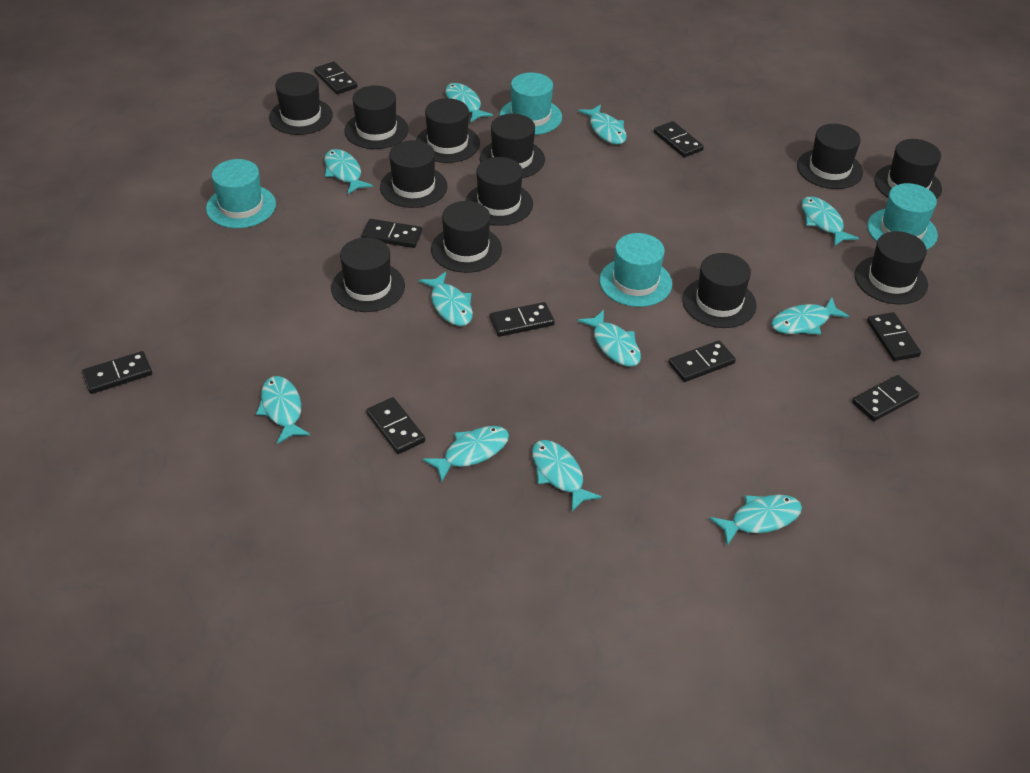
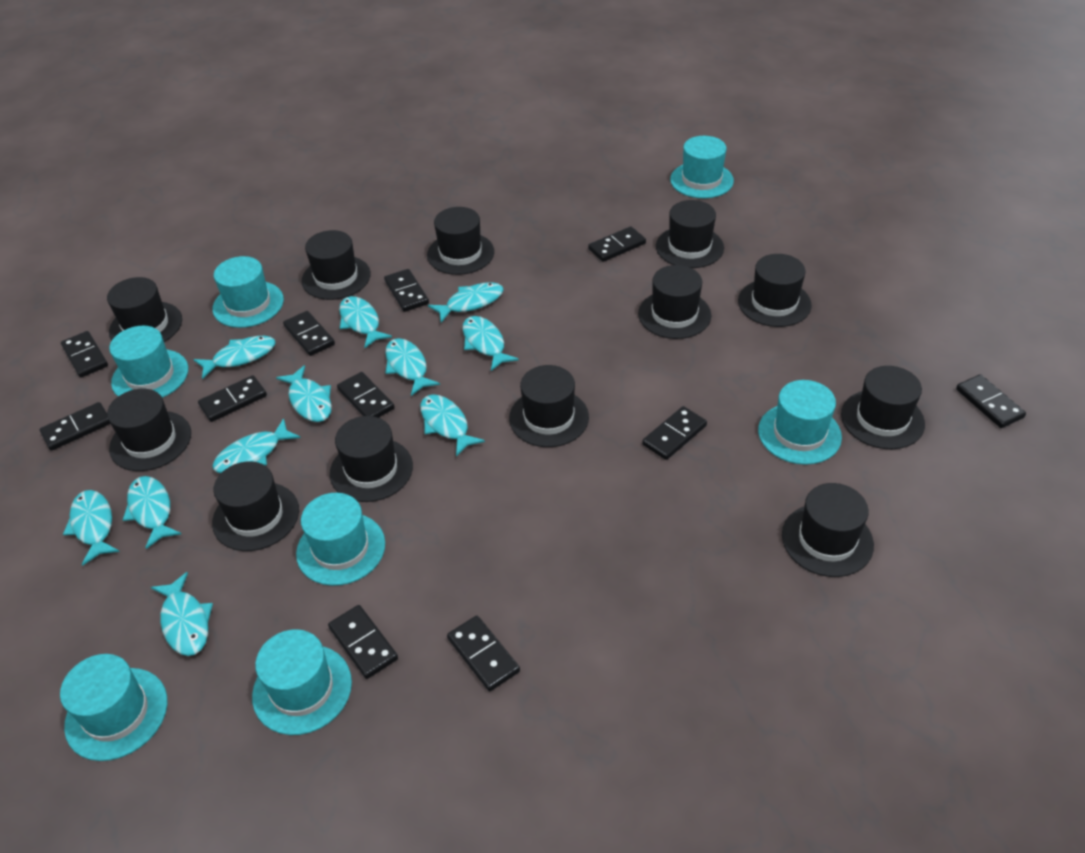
black domino: [82,351,152,394] [314,61,357,94] [362,219,422,248] [366,397,425,454] [490,302,555,337] [654,121,704,157] [668,340,736,382] [852,375,920,421] [867,312,921,361] = 9 -> [40,402,110,451] [61,331,108,378] [198,375,267,422] [283,311,335,356] [328,605,398,679] [337,372,395,418] [384,269,429,312] [447,616,520,691] [588,226,646,262] [642,406,707,460] [956,374,1026,428] = 11
turquoise hat: [206,159,276,228] [500,72,562,135] [599,233,672,307] [867,183,938,250] = 4 -> [60,654,167,761] [109,326,188,398] [213,256,284,328] [252,629,352,735] [296,493,385,586] [670,136,734,198] [758,380,842,465] = 7

